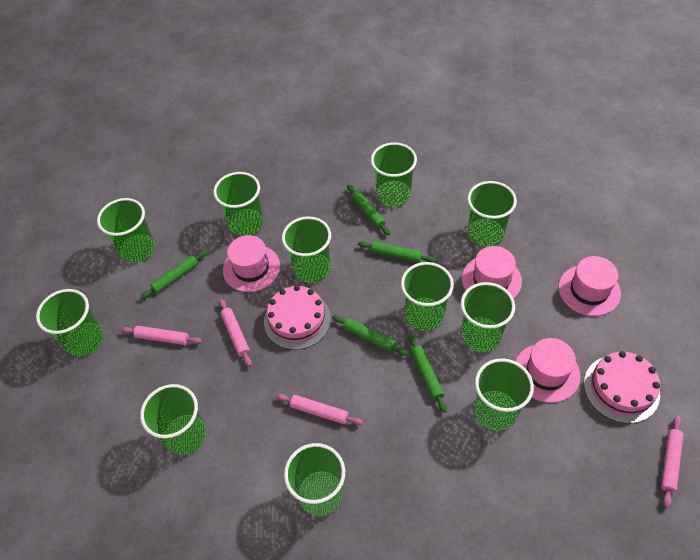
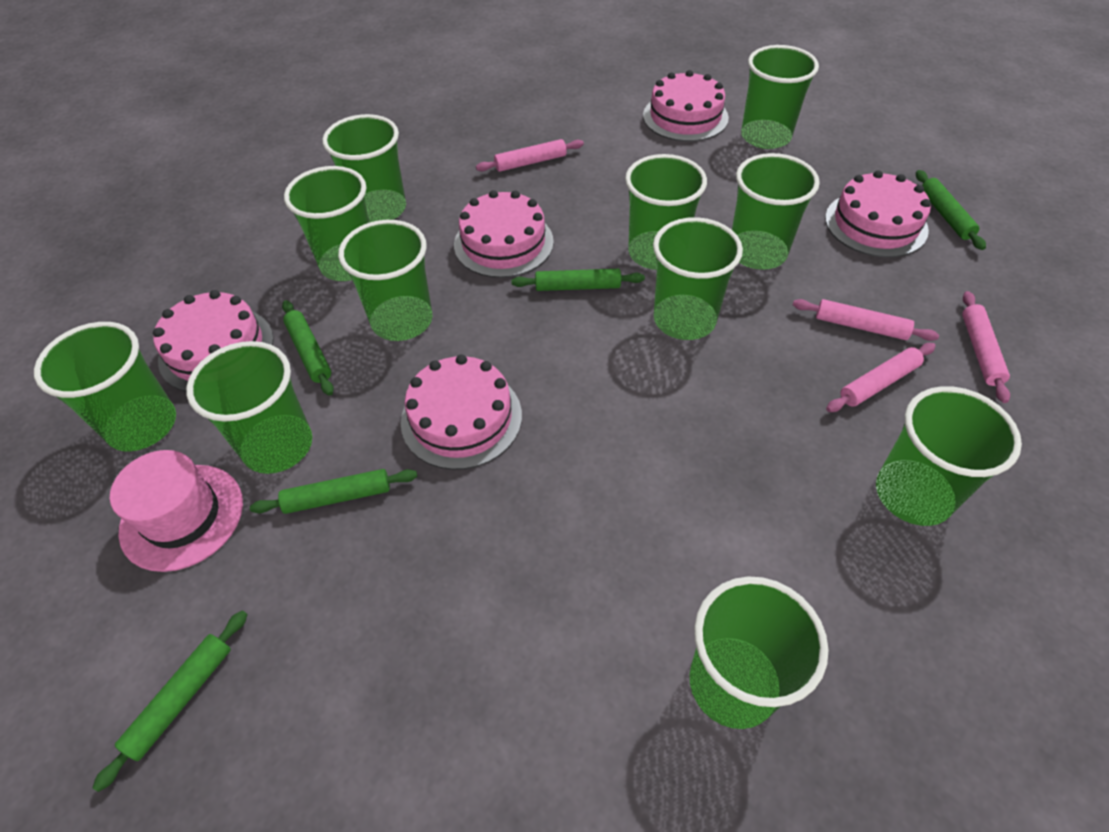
pink cake: [264,285,331,350] [584,351,660,423] = 2 -> [153,290,274,392] [401,354,522,470] [454,190,554,278] [643,70,729,142] [825,170,931,257] = 5
pink hat: [223,235,280,292] [462,246,522,299] [515,338,580,403] [558,256,621,316] = 4 -> [110,450,243,572] = 1

